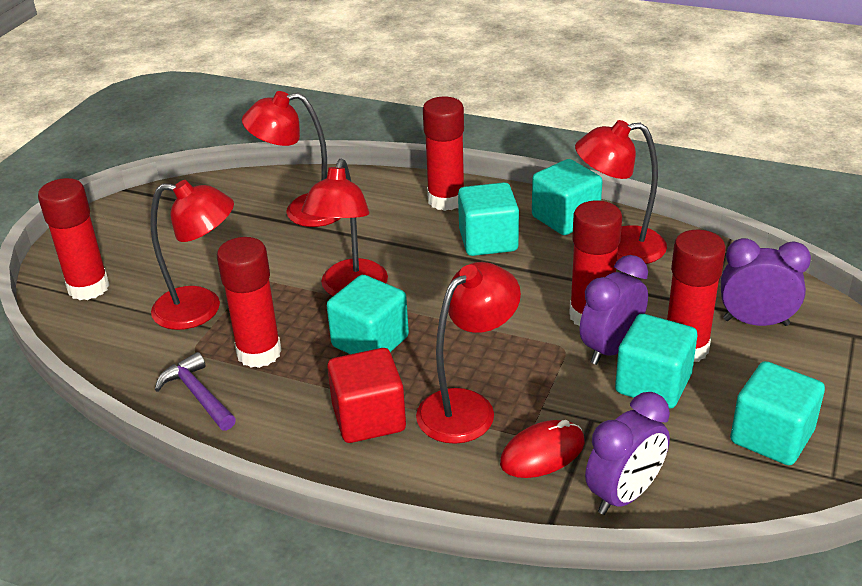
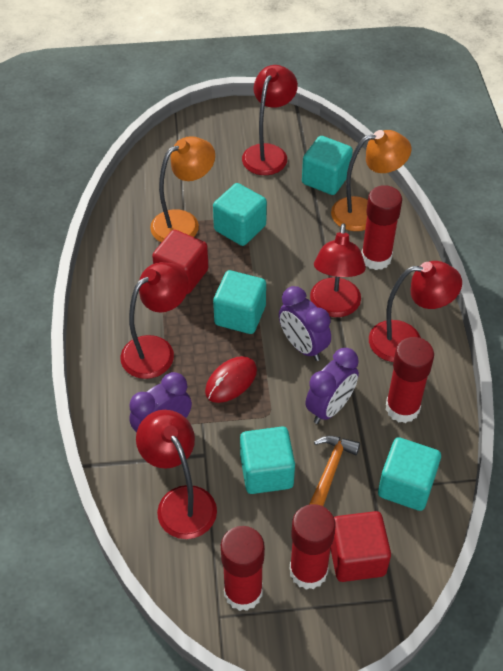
orange hammer: none = 0 -> [309,436,360,506] = 1
orange lamp: none = 0 -> [150,136,215,243] [331,130,411,231] = 2
purple hammer: [155,352,236,431] = 1 -> none = 0
red cube: [327,348,406,443] = 1 -> [152,230,208,294] [331,511,391,582] = 2
red glue stick: [38,178,109,300] [217,237,282,368] [423,97,464,211] [569,200,622,326] [667,230,726,362] = 5 -> [221,526,265,611] [290,504,335,590] [361,185,402,270] [386,337,434,423] = 4

